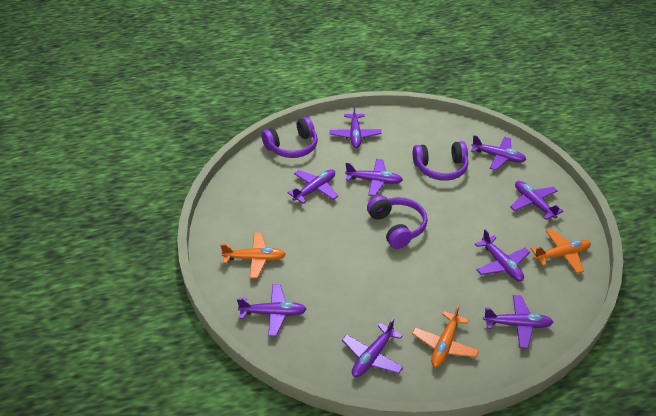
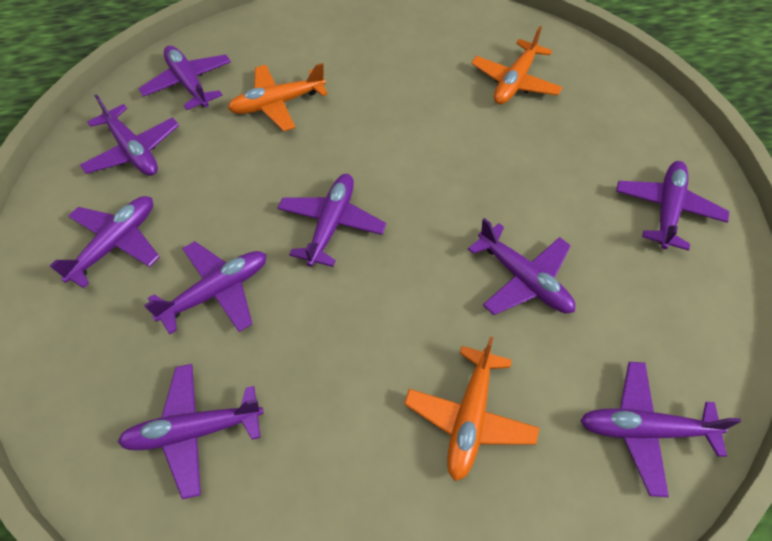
purple headphones: [262,117,318,158] [367,196,427,249] [413,141,468,181] = 3 -> none = 0

